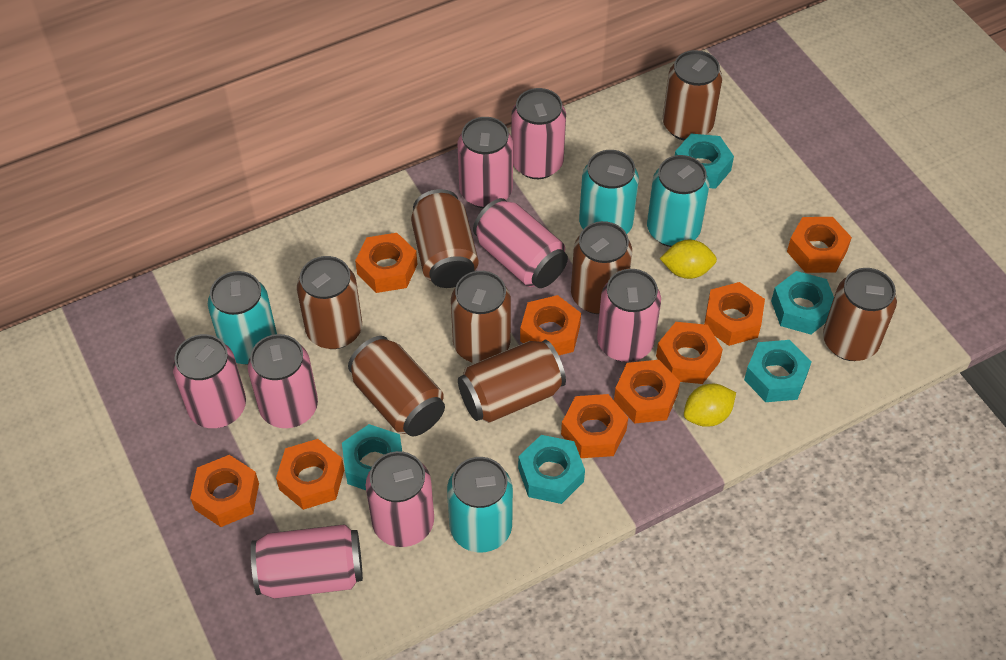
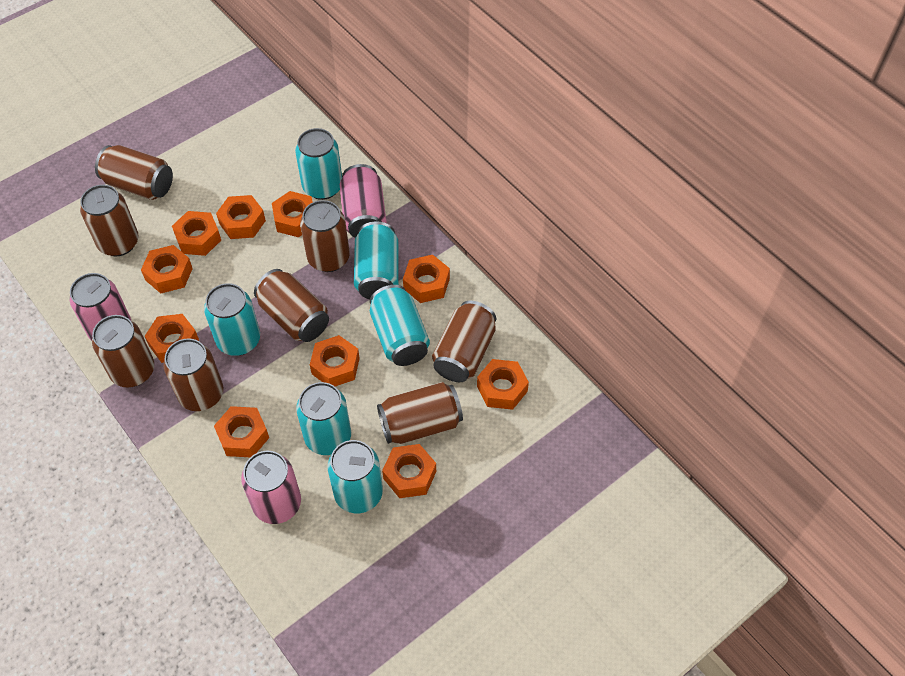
orange nut: [190,455,259,527] [276,439,344,510] [355,233,418,293] [520,295,581,355] [561,394,628,458] [614,360,680,424] [656,322,723,384] [704,282,765,346] [787,217,852,273] = 9 -> [141,245,193,294] [145,314,199,363] [172,211,221,256] [214,406,269,457] [216,195,266,239] [272,191,313,237] [310,335,360,386] [382,444,436,498] [403,255,450,303] [477,359,529,410] = 10
pink can: [172,334,246,428] [248,334,318,428] [251,524,363,599] [366,451,434,547] [458,117,513,208] [473,198,568,288] [511,88,566,179] [597,269,661,362] = 8 -> [70,273,131,341] [241,451,301,524] [340,164,386,238] = 3
turquoise can: [208,271,277,365] [447,457,513,552] [579,150,639,234] [647,155,709,247] = 4 -> [204,283,260,356] [295,128,342,200] [296,382,351,455] [328,440,383,513] [354,221,399,299] [370,285,430,366] = 6
turquoise nut: [342,424,402,490] [518,435,585,504] [675,134,734,189] [744,340,811,402] [771,271,834,334] = 5 -> none = 0
yellow lemon: [660,239,717,279] [684,384,736,427] = 2 -> none = 0

